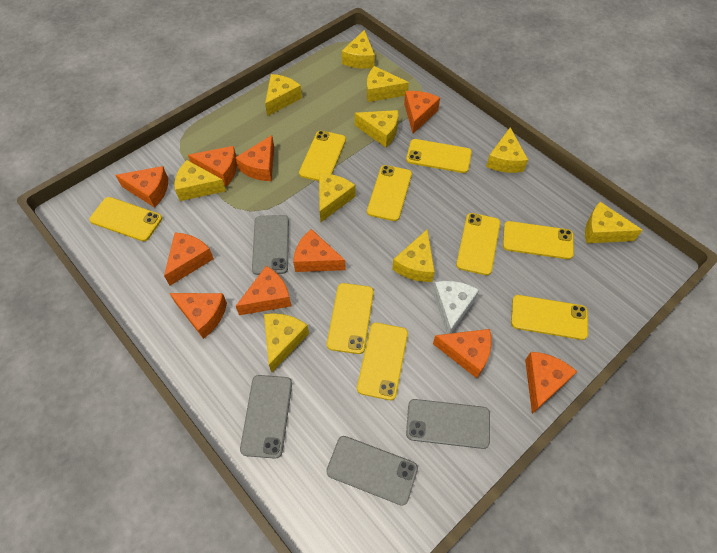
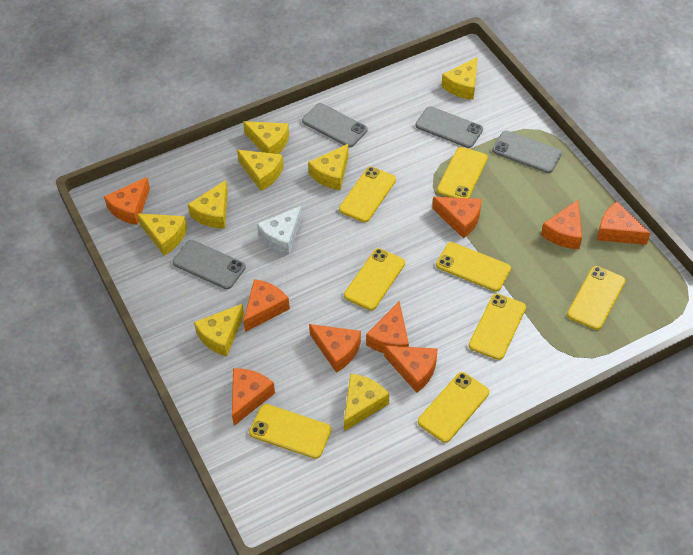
orange cheese: [115,166,168,208] [164,233,214,285] [170,293,227,339] [188,146,237,186] [235,135,274,181] [236,266,291,315] [293,229,346,272] [404,91,440,133] [433,329,491,378] [525,352,577,414] = 10 -> [104,177,150,225] [232,368,275,426] [243,279,290,332] [309,324,361,373] [366,301,409,353] [384,346,438,393] [432,197,482,238] [541,200,582,249] [597,202,650,245] = 9
yellow cheese: [175,160,226,201] [264,313,309,372] [265,74,302,116] [319,174,355,222] [342,30,375,69] [355,110,398,147] [367,66,409,102] [392,229,435,282] [486,127,528,173] [585,202,643,243] = 10 -> [137,213,187,256] [188,180,228,229] [194,304,244,356] [237,150,284,191] [243,121,289,154] [308,144,349,190] [344,374,389,431] [441,57,478,100] = 8
yellow phone: [89,197,162,241] [299,131,346,181] [327,283,374,354] [357,323,408,400] [367,165,412,221] [406,139,472,173] [456,213,500,275] [503,221,574,259] [511,295,588,340] = 9 -> [249,404,332,459] [339,167,396,222] [344,248,405,310] [418,372,489,443] [436,242,511,292] [437,147,488,198] [469,294,526,360] [567,266,625,330] = 8

